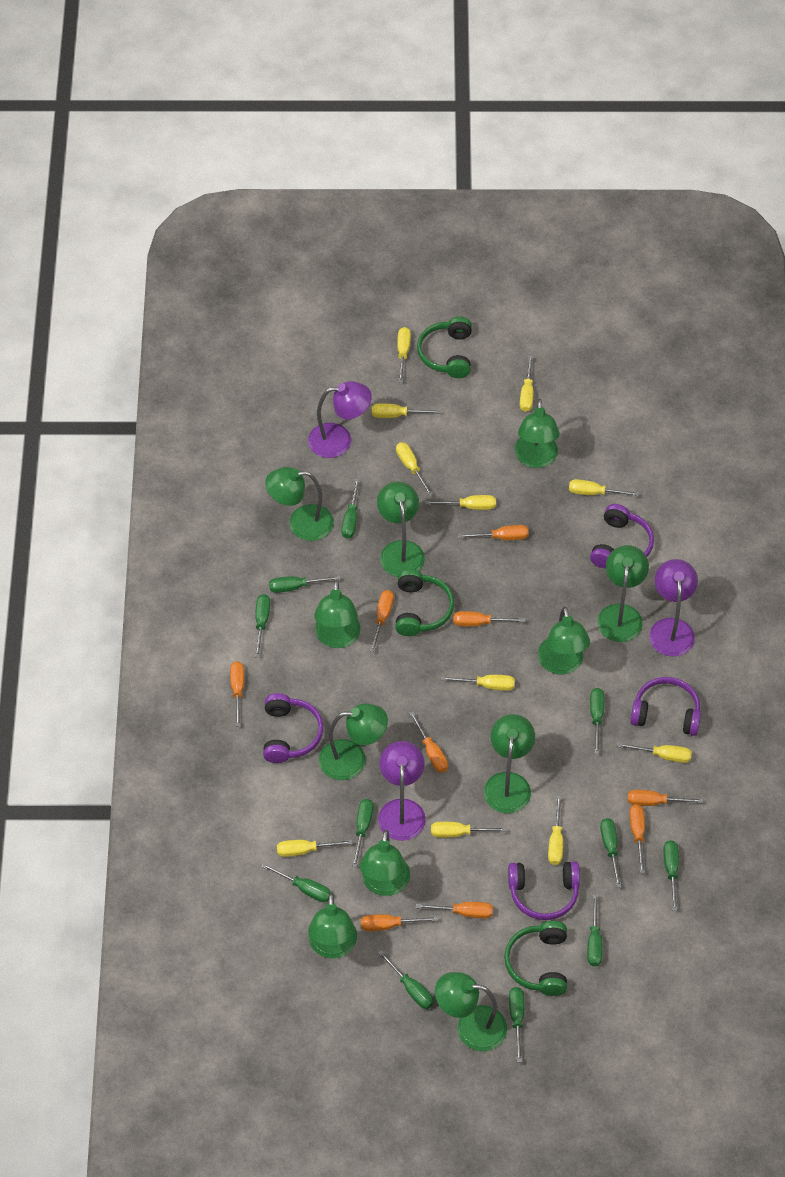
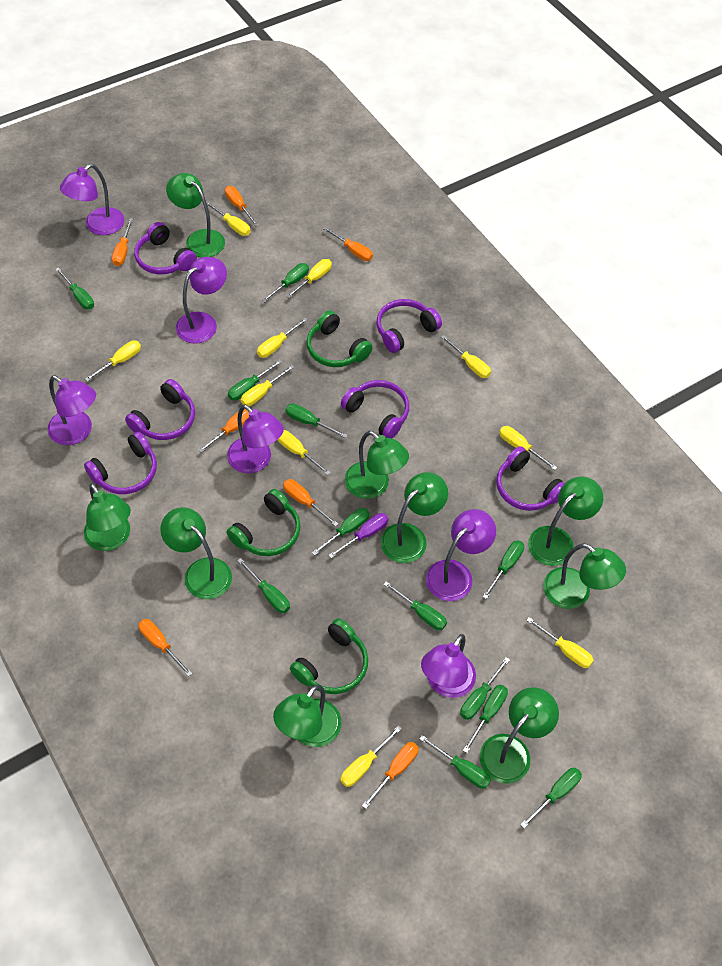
green lamp: [265,467,334,541] [308,893,357,958] [314,580,361,648] [319,704,388,780] [360,830,410,896] [377,482,425,577] [435,972,507,1051] [484,714,535,813] [514,399,560,468] [538,607,590,674] [597,545,649,642] = 11 -> [84,483,131,551] [160,507,232,599] [166,173,225,257] [273,685,341,747] [345,431,409,499] [381,472,448,563] [480,687,559,784] [528,476,603,566] [543,543,626,609] = 9
green screwdriver: [255,594,270,658] [262,863,331,902] [269,575,341,593] [341,479,360,539] [352,799,373,868] [378,950,434,1009] [509,987,524,1062] [587,894,603,966] [590,688,604,754] [600,818,622,888] [663,840,679,911] = 11 -> [55,267,94,310] [228,360,282,401] [237,558,290,613] [262,263,309,302] [285,404,347,438] [312,508,369,556] [383,581,447,630] [419,735,491,789] [460,657,510,720] [463,685,508,753] [483,540,524,599] [520,768,582,828] = 12
orange screwdriver: [230,661,244,727] [361,914,438,931] [370,590,394,652] [409,711,448,773] [416,902,493,919] [453,611,525,627] [458,525,529,540] [628,790,703,806] [629,804,645,874] = 9 -> [112,218,133,266] [138,619,192,677] [198,409,249,453] [225,186,259,226] [283,479,338,527] [323,227,373,261] [362,742,419,809] = 7
purple headphones: [263,693,323,763] [508,861,580,920] [590,504,654,568] [630,677,701,736] = 4 -> [84,431,157,494] [125,379,195,440] [134,222,197,275] [341,380,409,438] [377,299,442,353] [496,446,564,511] = 6
purple lamp: [308,381,372,458] [378,741,426,841] [649,559,698,657] = 3 -> [48,375,96,445] [60,164,125,235] [176,257,227,344] [227,404,284,473] [421,634,476,698] [426,509,496,601] = 6
purple screwdriver: none = 0 -> [329,513,389,558] = 1
yellow screwdriver: [277,840,353,857] [372,403,440,418] [396,442,433,496] [397,327,411,383] [426,495,496,510] [431,822,507,838] [442,675,515,691] [520,355,534,412] [548,796,563,865] [569,479,639,496] [617,743,692,763] = 11 -> [85,340,141,382] [206,201,251,236] [241,365,294,406] [257,318,308,358] [278,430,331,475] [286,259,332,298] [340,725,402,787] [441,335,491,378] [499,426,557,470] [526,617,594,668] = 10

